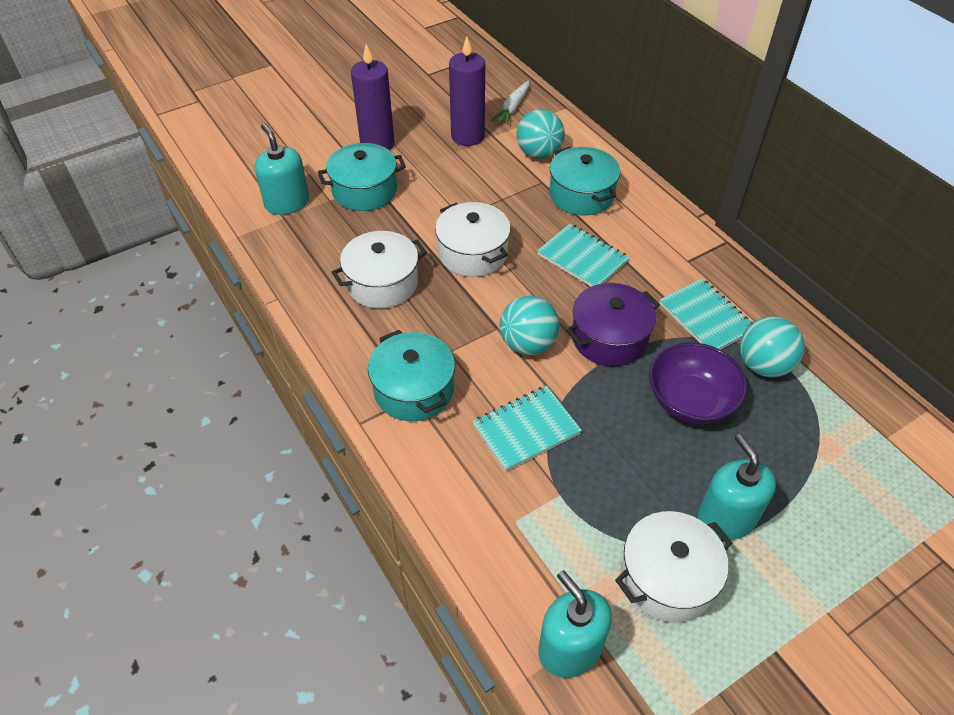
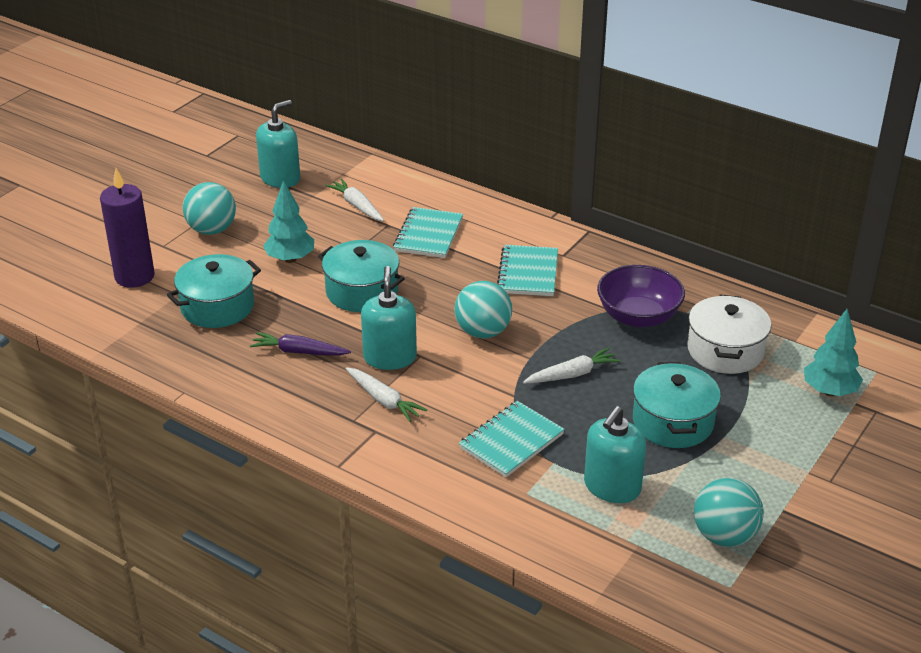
purple candle: [351,44,394,150] [449,36,485,146] = 2 -> [100,168,155,288] = 1
purple carrot: none = 0 -> [250,332,351,356] = 1
purple pot: [566,283,660,366] = 1 -> none = 0
turquoise tree: none = 0 -> [263,180,314,263] [804,309,863,396] = 2
white carrot: [491,81,529,125] = 1 -> [326,178,384,221] [346,367,427,422] [523,347,620,383] = 3
white pot: [332,231,427,309] [435,202,511,277] [615,511,732,623] = 3 -> [687,295,771,374] = 1

